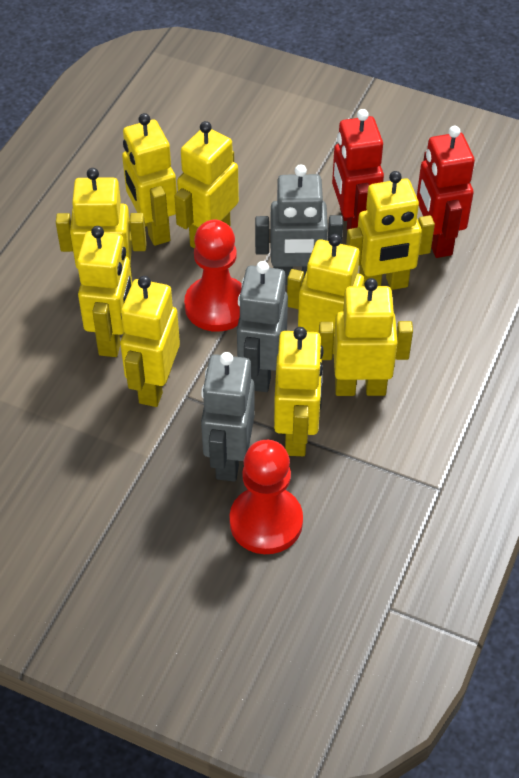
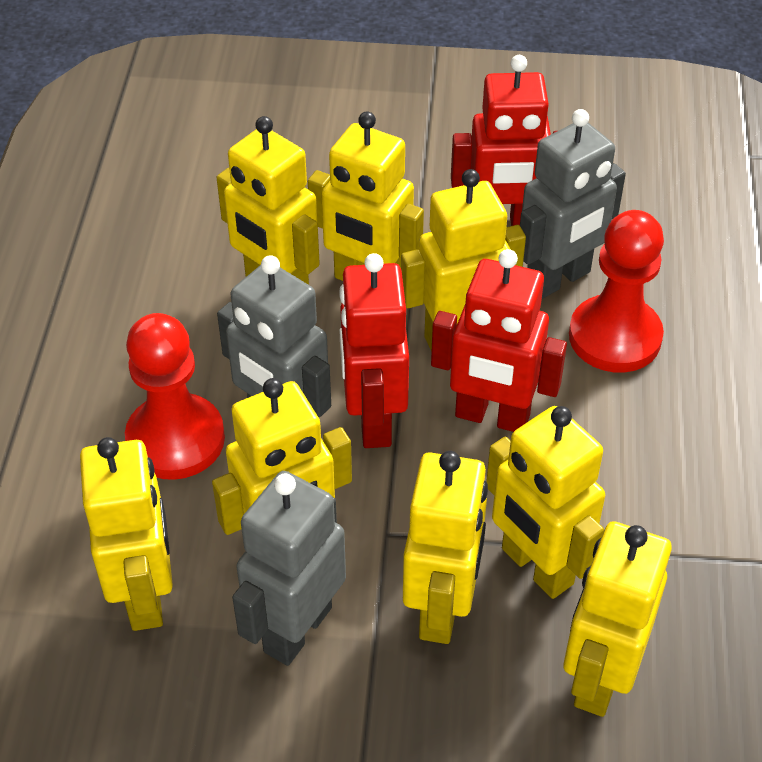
red robot: [332,109,384,230] [417,126,475,258] = 2 -> [339,253,409,448] [431,249,567,432] [451,55,557,226] = 3
yellow robot: [56,168,147,276] [77,226,132,357] [120,276,180,407] [122,113,177,246] [174,121,239,248] [274,327,324,456] [287,234,364,354] [319,278,413,396] [346,171,435,290] = 9 -> [80,437,173,631] [212,378,352,535] [216,116,320,285] [308,111,424,281] [401,169,526,352] [403,451,488,644] [486,406,605,599] [563,521,672,717] = 8

